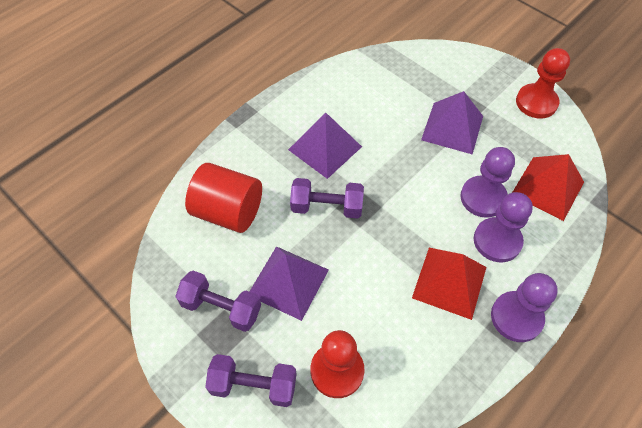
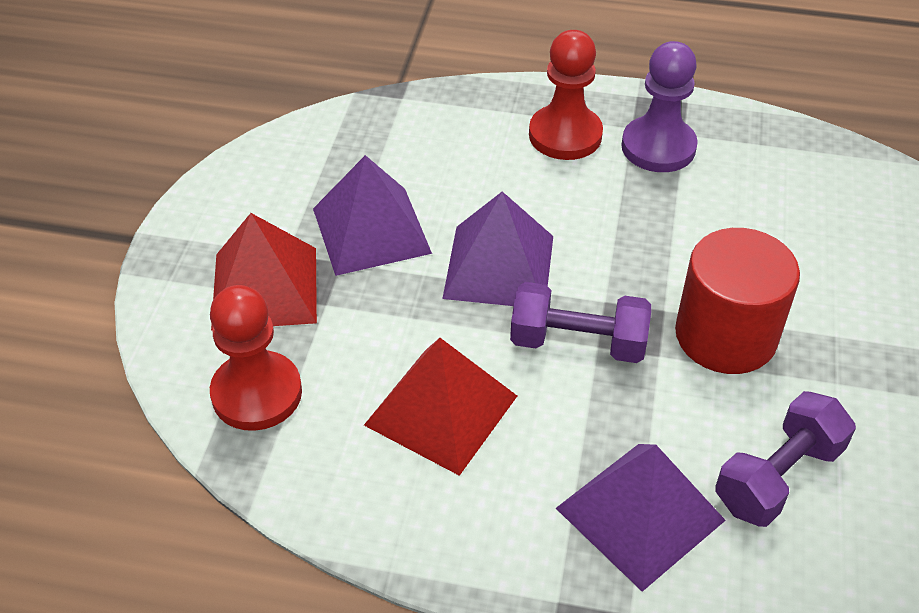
purple dumbbell: [175,271,261,332] [205,354,296,407] [290,178,364,219] = 3 -> [510,282,651,363] [715,391,856,527] = 2
purple pawn: [460,147,515,218] [474,192,533,262] [491,273,558,342] = 3 -> [621,41,698,172] = 1

